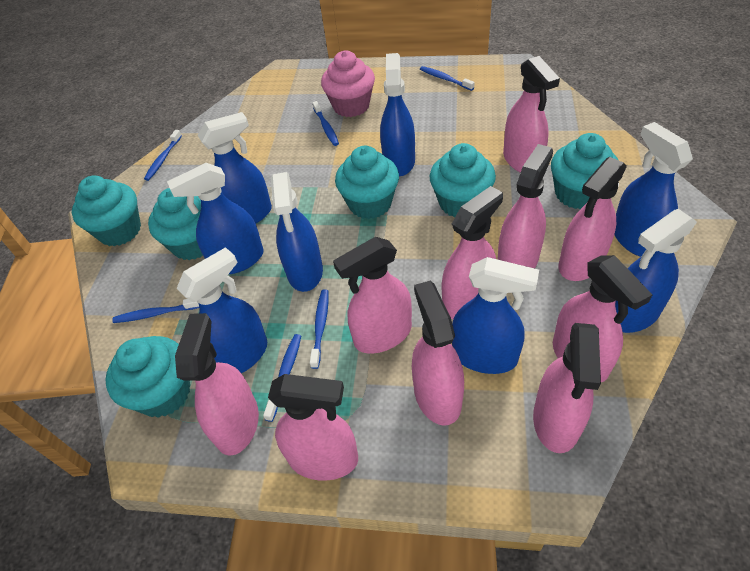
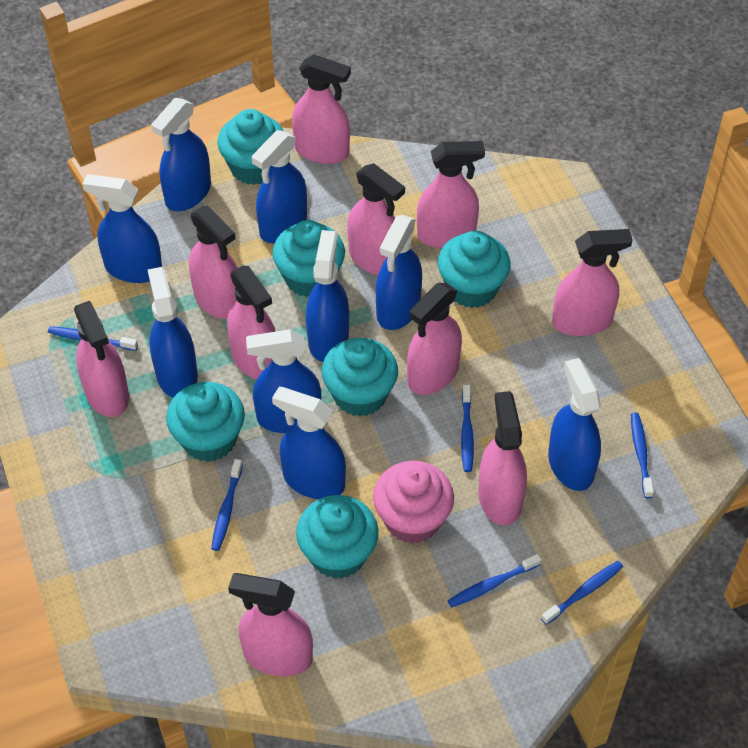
blue spray bottle: [167,163,264,274] [176,247,267,373] [198,112,272,223] [271,172,323,292] [380,53,415,176] [452,257,539,374] [614,122,693,257] [615,209,697,333] = 8 -> [82,174,162,283] [148,267,198,398] [151,98,211,211] [246,329,321,433] [252,130,307,243] [272,387,346,499] [306,230,349,362] [376,215,422,330] [548,358,601,491] = 9

